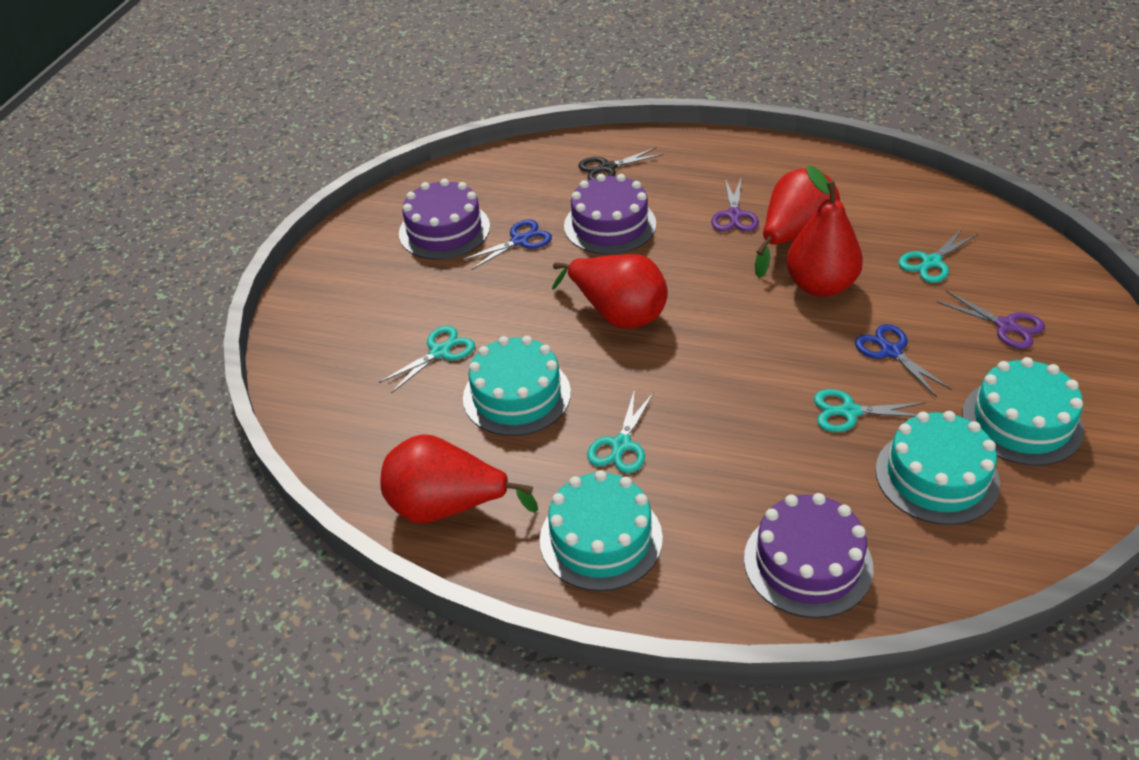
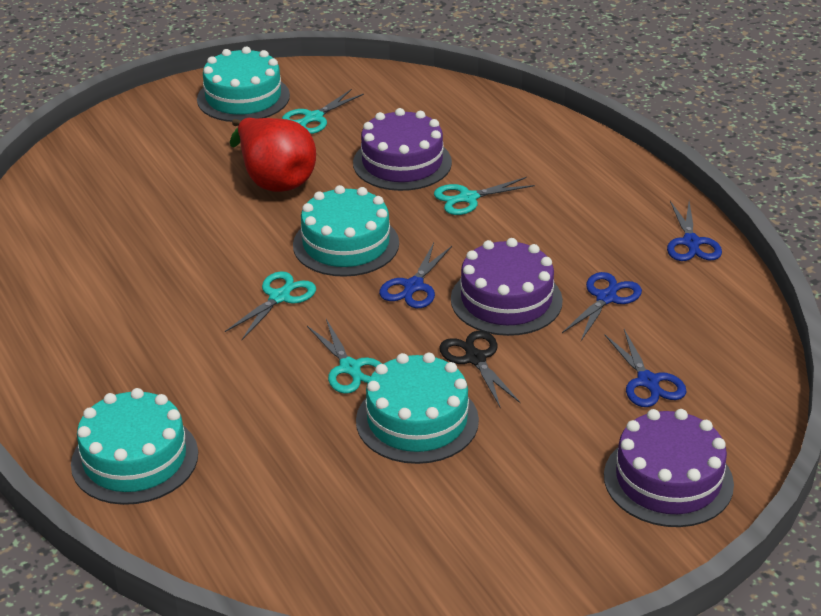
blue scissors: [462,220,552,270] [855,324,952,397] = 2 -> [379,243,452,308] [562,272,642,341] [604,329,687,407] [667,201,722,261] = 4
purple scissors: [711,179,759,232] [937,291,1045,349] = 2 -> none = 0
red pear: [381,434,538,523] [552,254,668,329] [755,169,840,278] [786,166,863,297] = 4 -> [230,118,316,192] = 1

